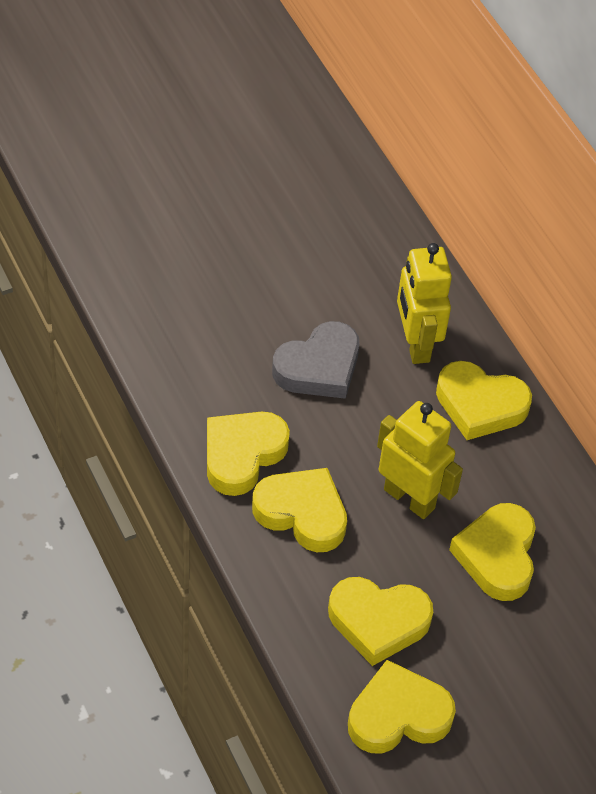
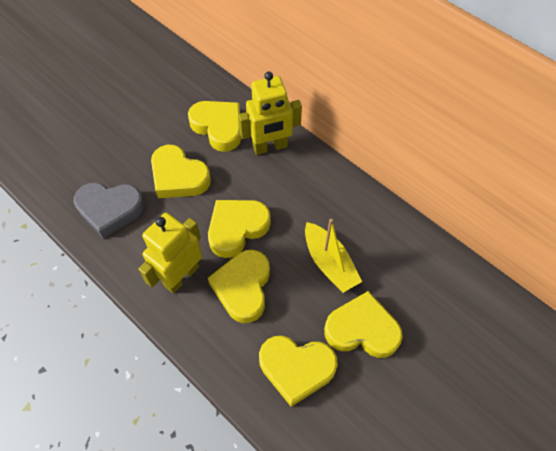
yellow boat: none = 0 -> [305,219,362,293] = 1

